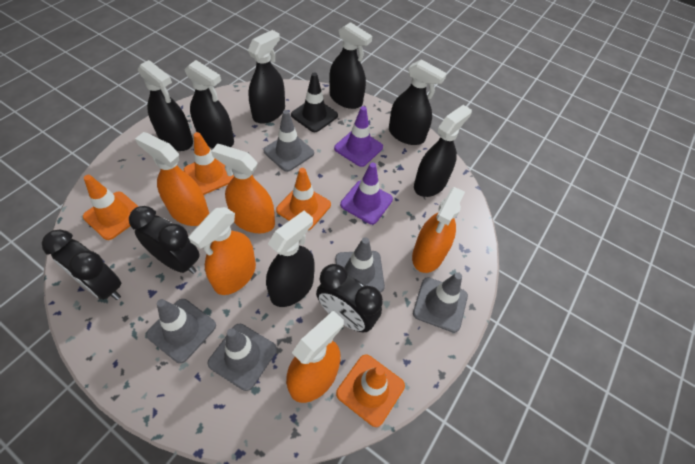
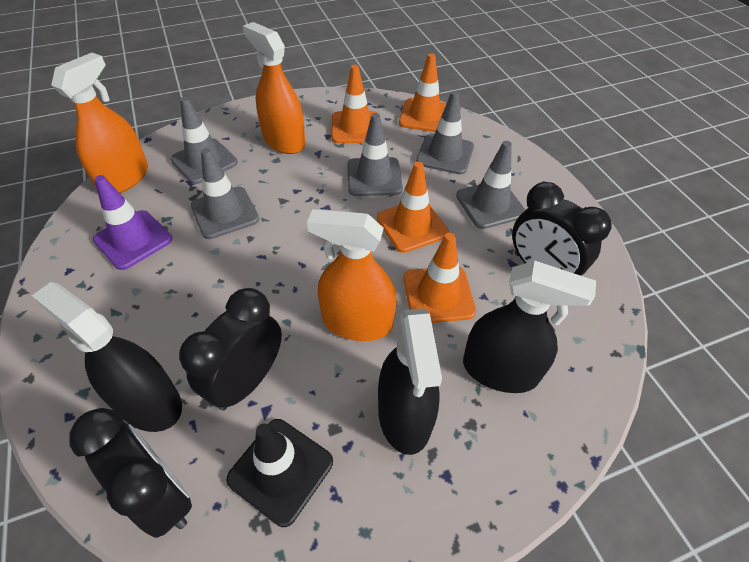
black spray bottle: [138,60,193,151] [185,60,234,148] [248,30,285,124] [266,211,315,307] [329,22,372,109] [389,59,447,145] [414,105,472,197] = 7 -> [32,282,182,432] [378,308,442,455] [463,261,596,393] = 3
orange spray bottle: [135,132,209,226] [188,207,256,295] [211,144,275,233] [286,310,344,403] [412,187,465,273] = 5 -> [51,53,148,193] [243,22,305,154] [307,209,397,341] = 3
purple traffic cone: [334,106,383,167] [340,163,393,224] = 2 -> [93,175,172,270] = 1

